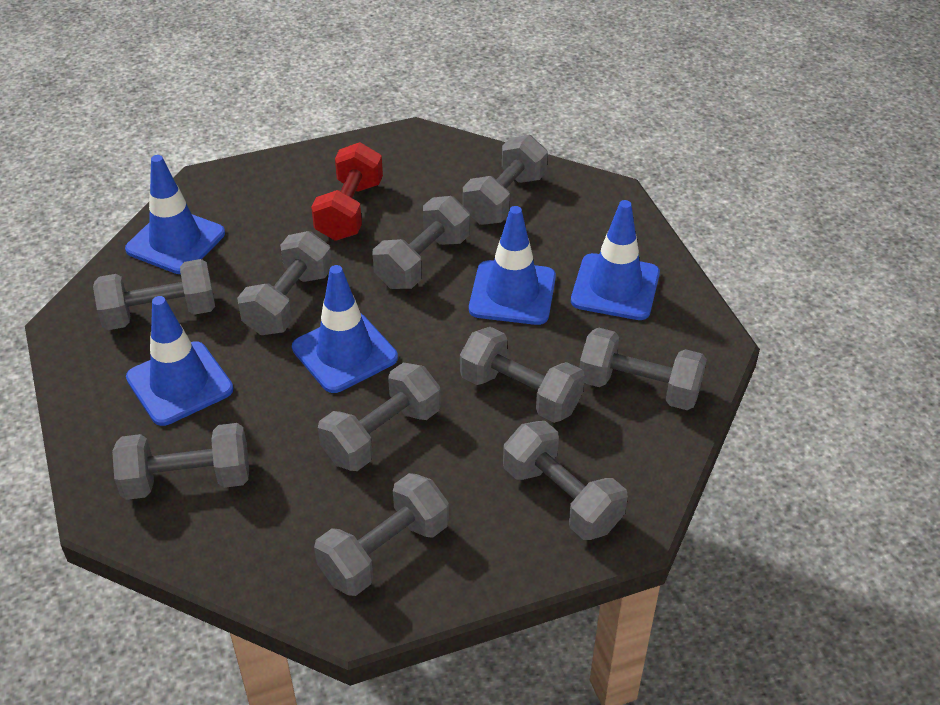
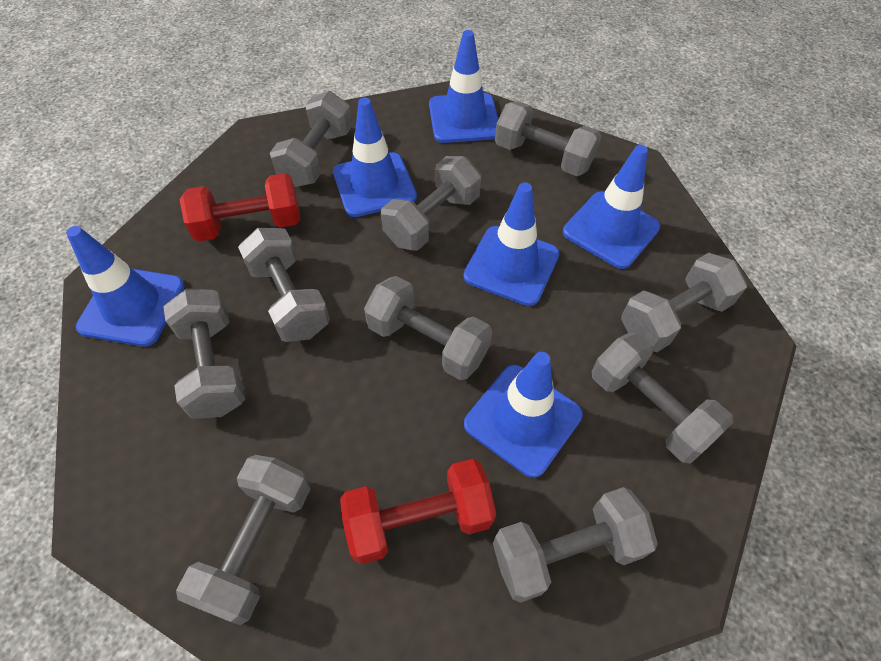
blue traffic cone: [125,155,225,274] [126,296,233,426] [292,265,398,393] [469,206,556,325] [571,200,660,320] = 5 -> [66,226,185,347] [333,98,417,217] [429,30,498,143] [463,182,559,306] [464,352,583,478] [563,145,660,269] = 6
red dumbbell: [311,142,383,241] = 1 -> [179,173,300,242] [340,459,496,564] = 2

